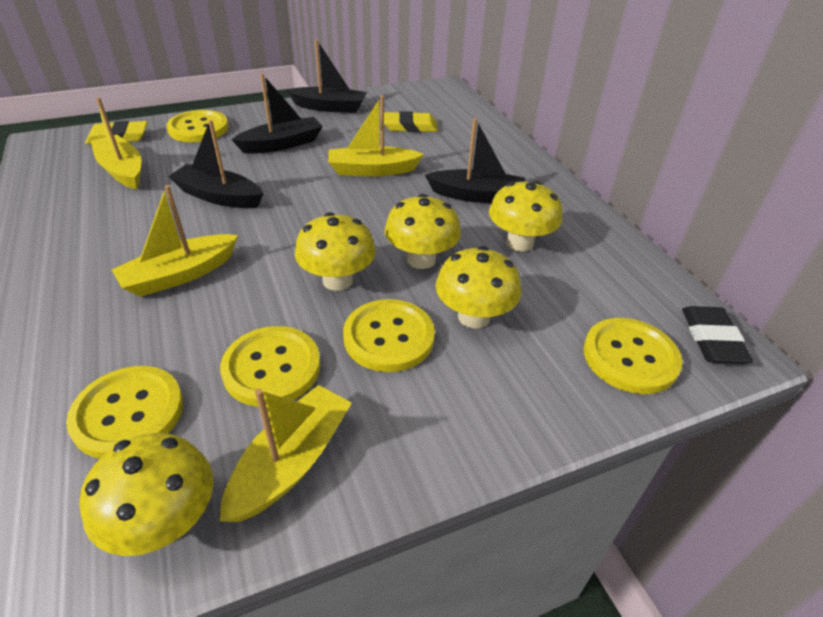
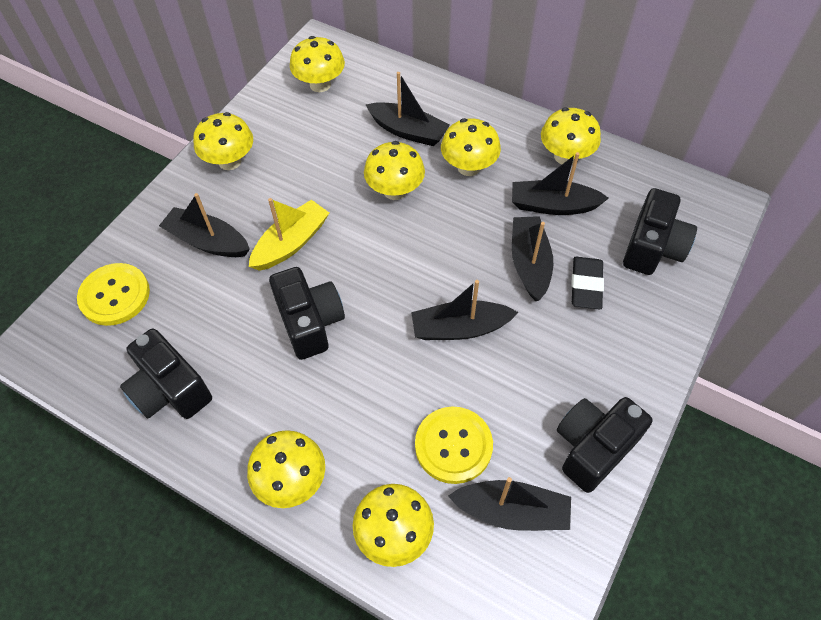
black boat: [168,120,263,208] [231,73,323,154] [287,39,367,113] [425,118,525,203] = 4 -> [159,193,250,257] [366,72,450,146] [411,280,518,340] [448,477,571,531] [512,152,609,215] [512,216,553,301] = 6
black camera: none = 0 -> [120,329,212,419] [269,267,345,360] [557,397,653,493] [623,188,697,275] = 4
yellow boat: [91,97,141,190] [112,185,238,297] [220,385,352,522] [328,95,424,176] = 4 -> [249,198,329,271] = 1
yellow button: [66,366,183,458] [166,110,229,142] [220,326,321,407] [343,299,435,372] [583,318,682,394] = 5 -> [77,263,150,326] [415,407,493,484] = 2
yellow eraser: [85,121,148,144] [384,111,438,132] = 2 -> none = 0
yellow mushroom: [80,433,213,556] [295,212,376,291] [385,194,461,269] [436,246,521,329] [489,181,562,252] = 5 -> [193,112,253,170] [247,430,325,508] [290,36,345,92] [353,484,434,567] [364,141,425,200] [441,118,501,176] [541,107,601,164] = 7

